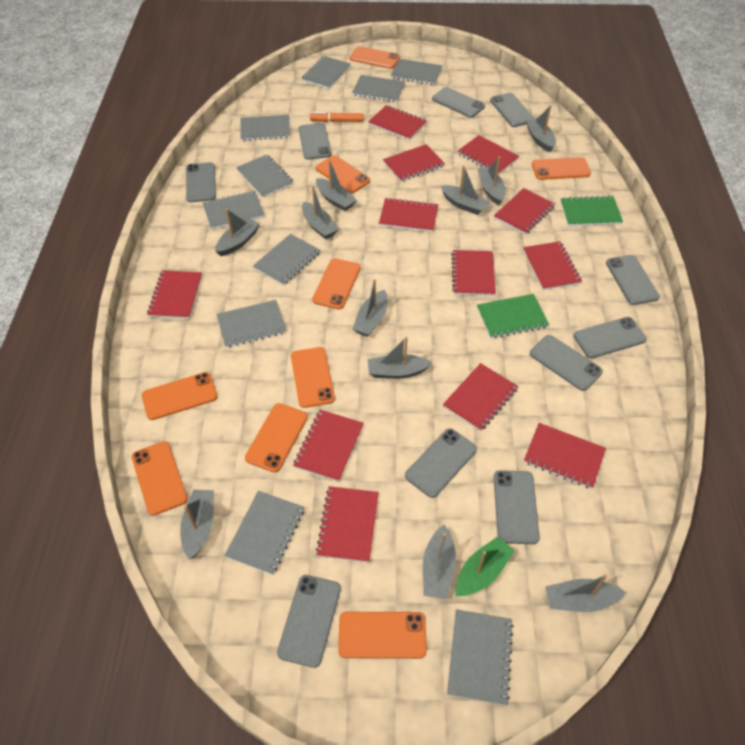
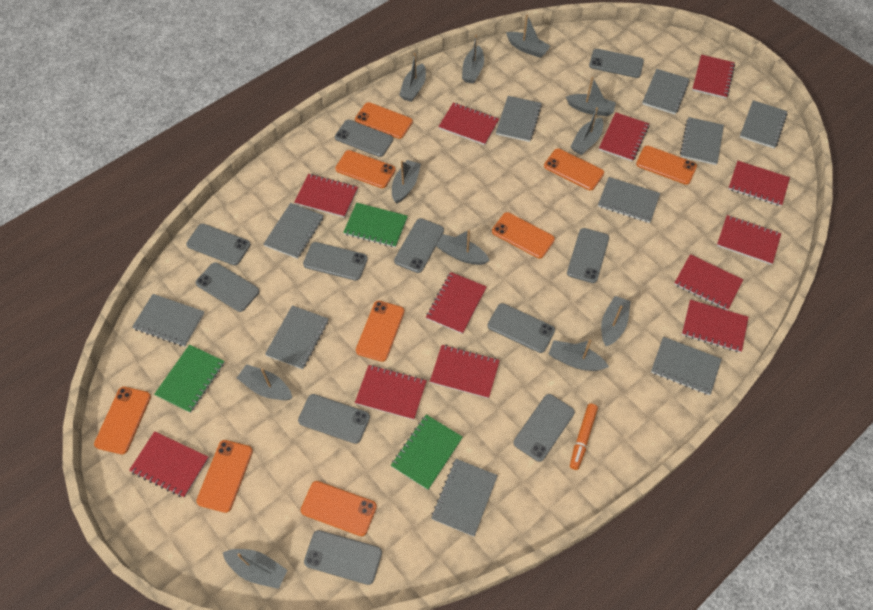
green boat: [455,536,515,596] = 1 -> none = 0
green notebook: [477,294,549,339] [560,195,623,226] = 2 -> [154,344,225,413] [343,203,408,248] [391,414,463,490] = 3
grey phone: [186,162,216,202] [277,575,341,668] [299,123,331,160] [405,428,477,498] [432,87,485,118] [490,93,534,127] [494,470,540,544] [530,335,603,391] [574,317,646,358] [606,255,660,305] = 10 -> [186,224,250,265] [196,262,260,312] [298,394,370,444] [303,242,368,281] [304,530,382,585] [335,120,393,157] [394,218,444,273] [488,303,555,353] [514,394,575,462] [567,228,609,283] [589,49,644,78] = 11

